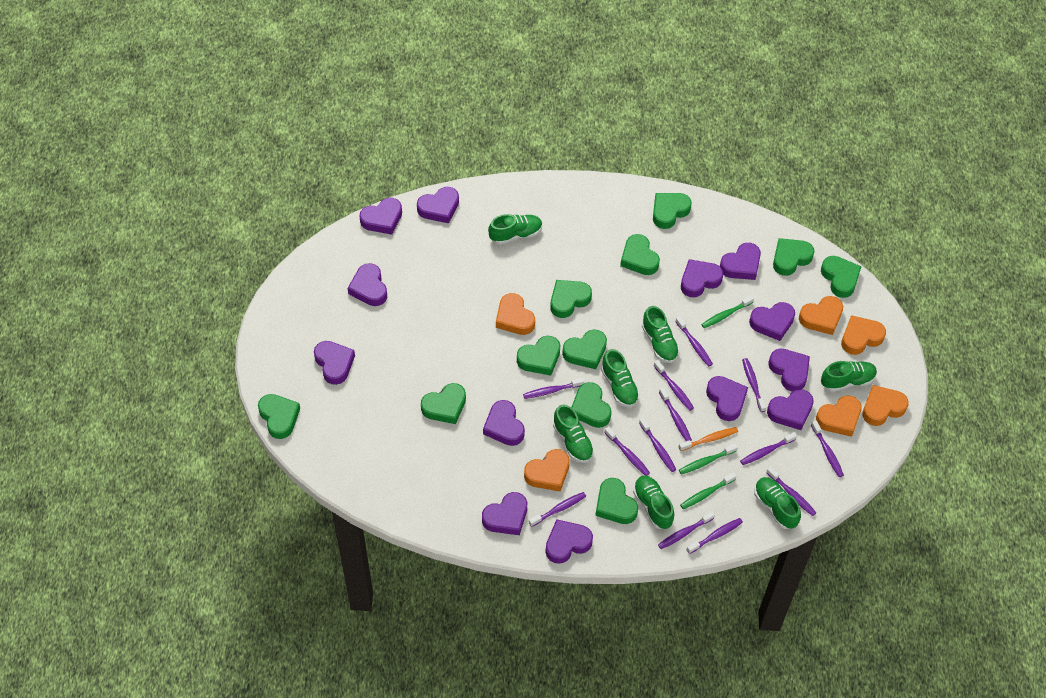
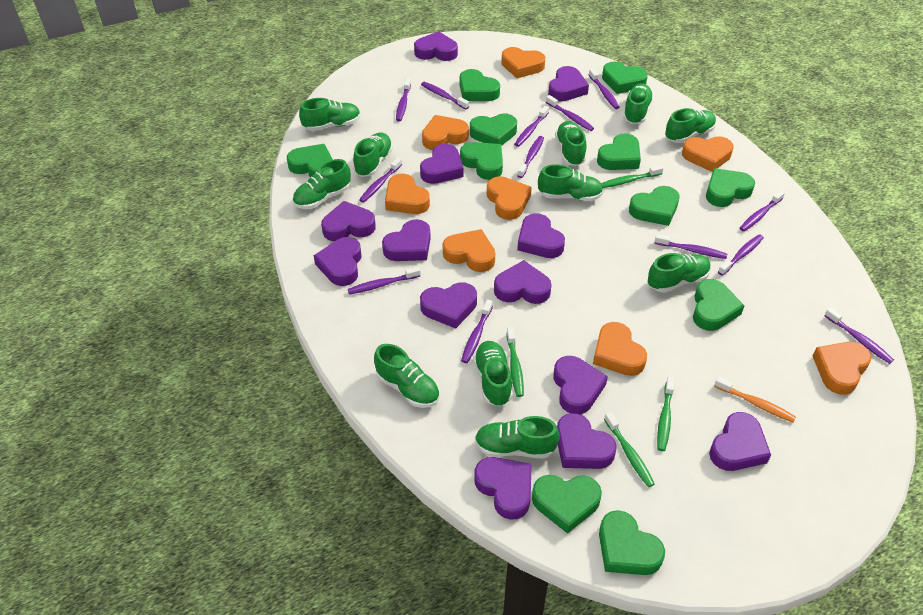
green shoe: [488,214,542,244] [553,405,594,463] [601,349,640,407] [633,476,674,529] [642,306,680,363] [754,477,801,529] [821,361,877,392] = 7 -> [292,159,351,209] [299,98,361,131] [353,133,393,177] [374,344,440,408] [473,341,513,406] [475,416,560,458] [538,164,603,201] [555,121,587,166] [623,83,653,124] [648,253,711,293] [665,108,716,143] = 11
green toothbrush: [679,444,738,475] [680,472,736,509] [701,296,754,328] = 3 -> [507,327,524,397] [601,165,663,188] [604,412,655,487] [657,377,675,451] = 4
orange heart: [496,293,535,335] [524,449,570,491] [799,296,843,335] [816,395,862,437] [841,315,886,355] [862,385,909,426] = 6 -> [385,174,430,214] [422,115,469,150] [443,229,495,272] [487,176,532,220] [501,47,545,78] [593,322,647,376] [682,136,734,172] [813,342,871,395] = 8

